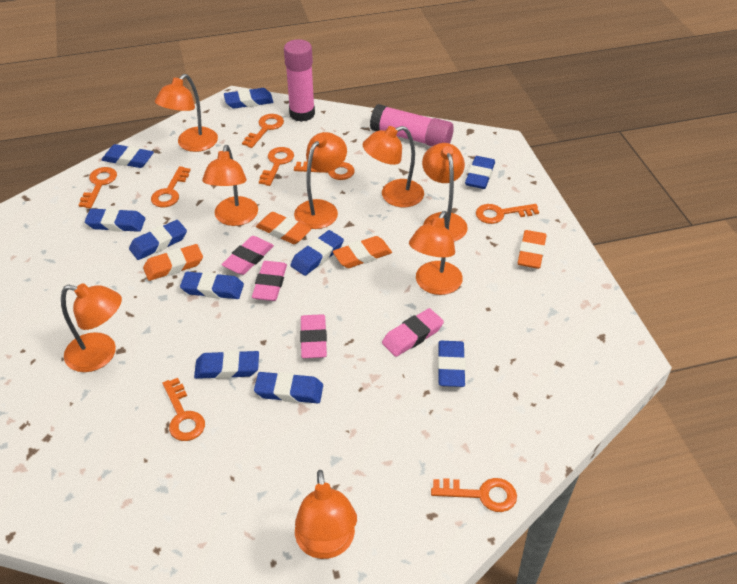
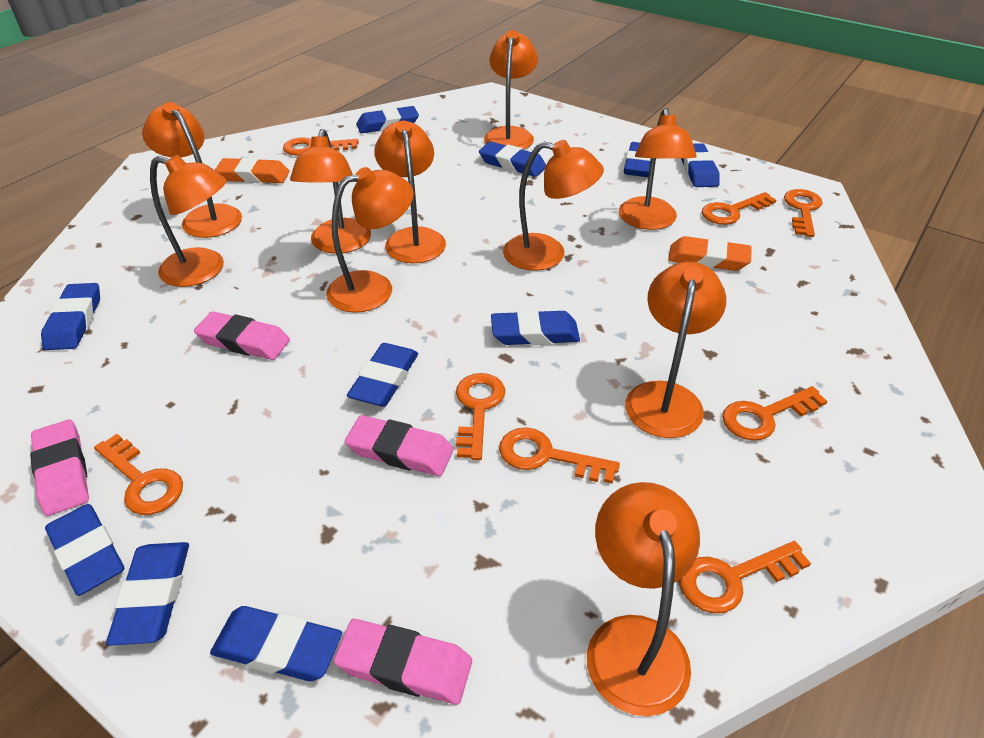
orange eraser: [143,244,203,281] [256,212,311,244] [333,236,392,268] [518,230,547,269] = 4 -> [215,157,289,183] [668,236,752,271] = 2
orange lamp: [61,283,122,372] [155,74,218,152] [202,145,258,226] [294,132,347,229] [295,470,357,559] [362,126,424,207] [409,211,463,295] [422,143,468,242] = 8 -> [142,102,242,238] [150,155,227,287] [290,129,371,254] [326,167,414,313] [374,121,446,263] [484,30,538,150] [503,140,604,271] [587,482,700,716] [619,108,697,230] [625,261,726,438] = 10
pink glue stick: [284,39,315,122] [370,104,454,146] = 2 -> none = 0

